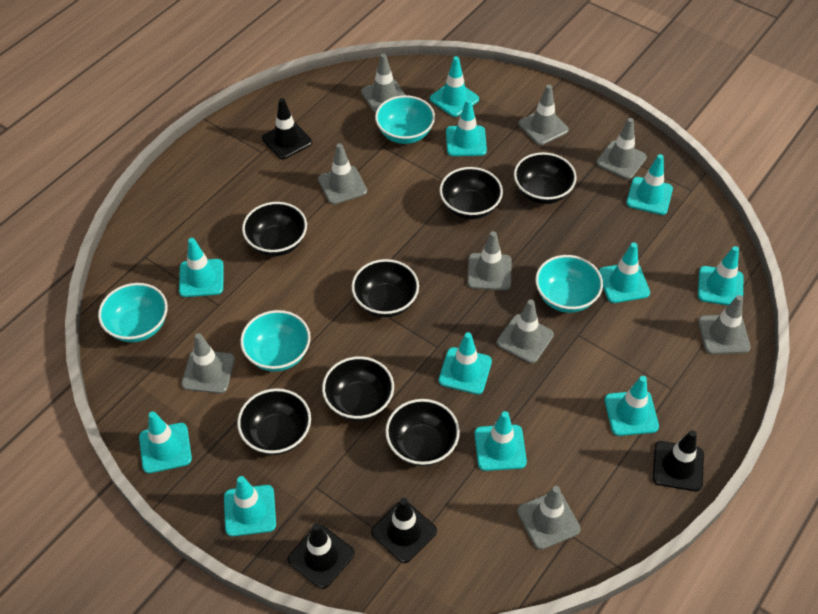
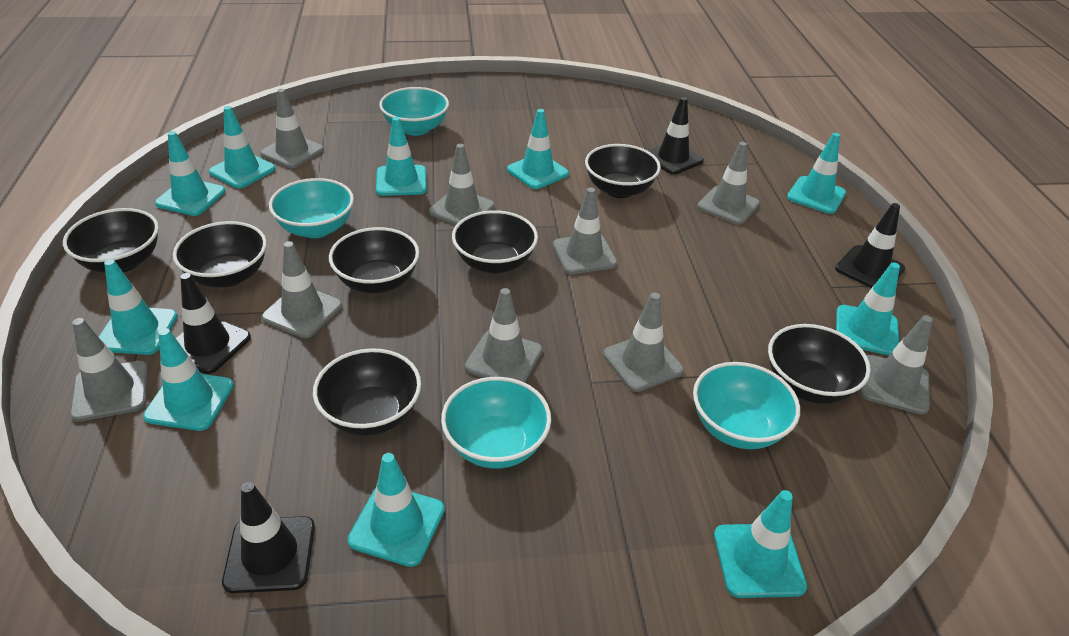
turquoise traffic cone: [139,411,192,473] [179,238,223,297] [224,476,276,536] [430,56,479,117] [439,332,492,394] [446,99,487,156] [475,411,527,471] [599,242,650,303] [605,376,659,436] [626,154,673,215] [698,246,744,305] = 11 -> [99,259,178,355] [143,328,234,431] [155,131,225,216] [209,106,275,188] [348,453,445,567] [376,117,427,196] [507,109,569,189] [714,490,807,598] [787,133,846,214] [836,263,900,355] = 10

